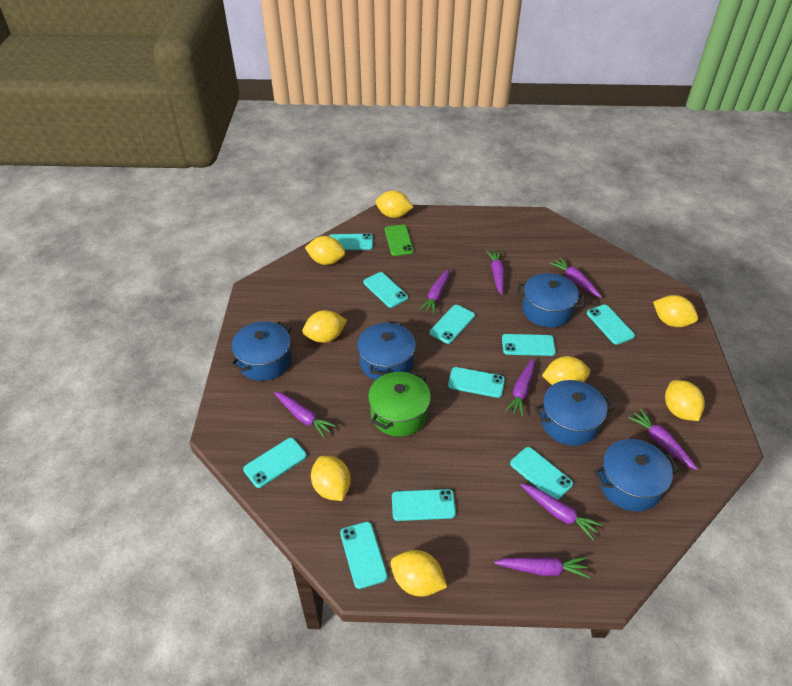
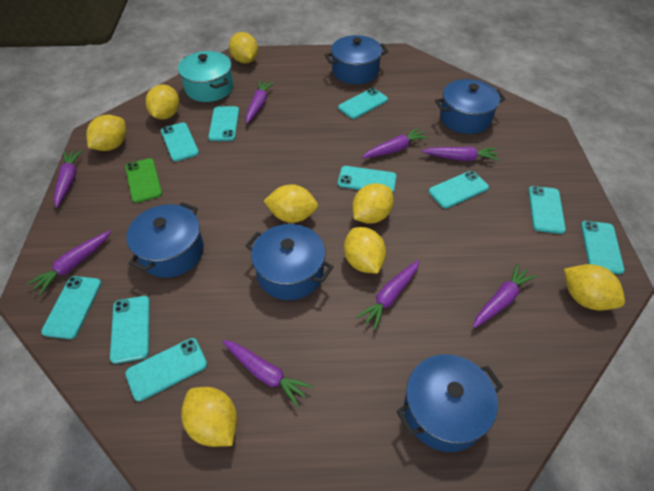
green pot: [368,371,431,437] = 1 -> none = 0
turquoise pot: none = 0 -> [178,51,233,102] = 1

